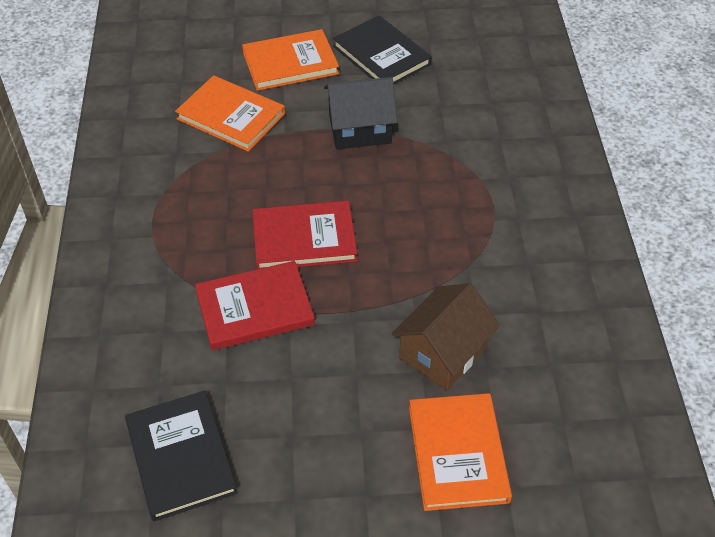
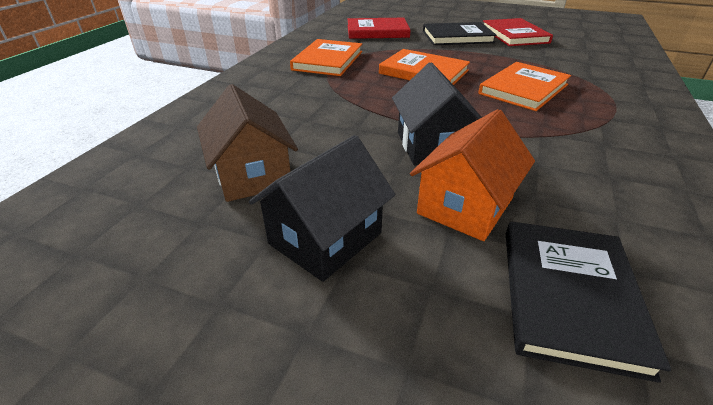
black house: [324,77,398,149] = 1 -> [249,135,395,282] [392,62,482,166] = 2
orange house: none = 0 -> [410,109,535,241] = 1

